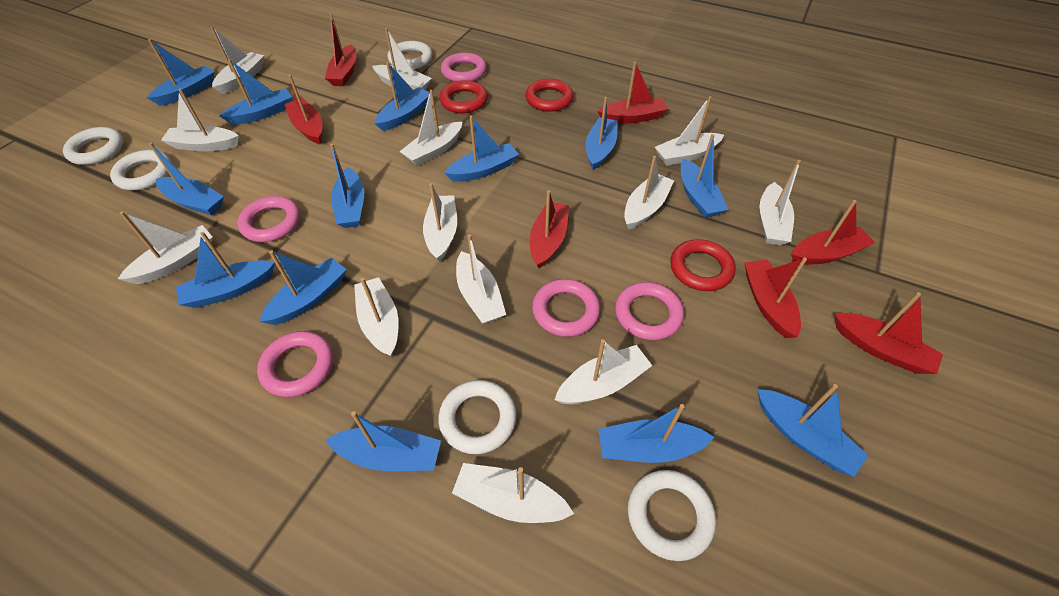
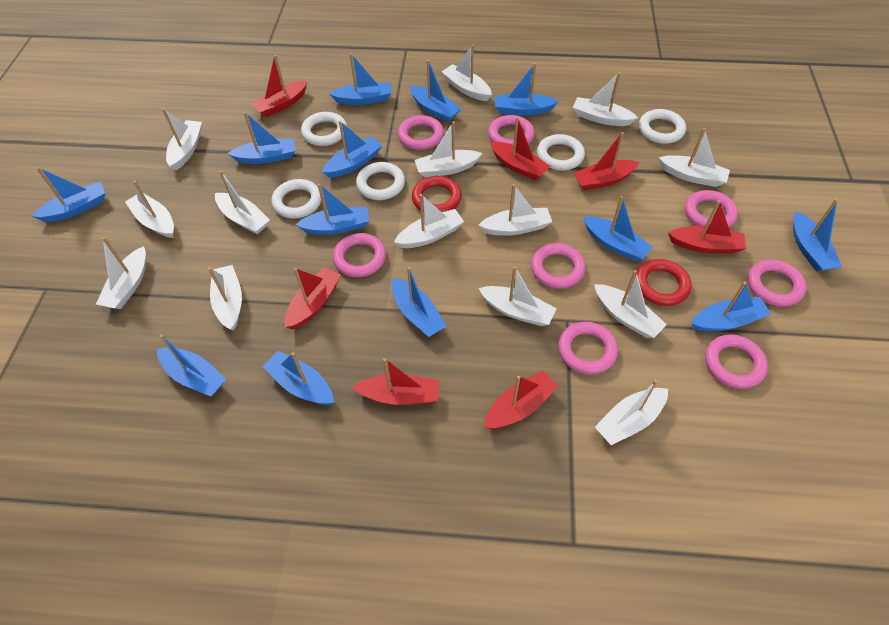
pink ring: [237,196,300,242] [257,331,333,397] [441,53,487,82] [532,279,600,337] [615,282,684,340] = 5 -> [333,233,386,277] [398,115,444,150] [488,115,535,145] [531,243,586,289] [558,322,618,374] [685,190,738,228] [705,334,768,389] [747,259,807,307] = 8
red ring: [439,80,488,113] [525,79,574,112] [670,239,736,291] = 3 -> [412,176,462,213] [635,259,692,306] = 2
white boat: [118,211,213,284] [161,89,239,151] [210,27,264,94] [354,277,399,357] [372,28,432,90] [399,90,462,166] [423,183,457,262] [452,463,574,523] [456,234,506,324] [554,339,652,404] [624,156,674,230] [655,96,724,166] [760,160,801,245] = 13 -> [96,237,146,309] [125,181,174,238] [162,108,202,170] [208,265,242,331] [215,171,270,234] [394,194,464,248] [415,121,482,177] [441,44,492,101] [478,184,552,236] [479,266,557,326] [573,73,638,126] [594,270,667,338] [595,380,668,445] [659,128,730,187] = 14

